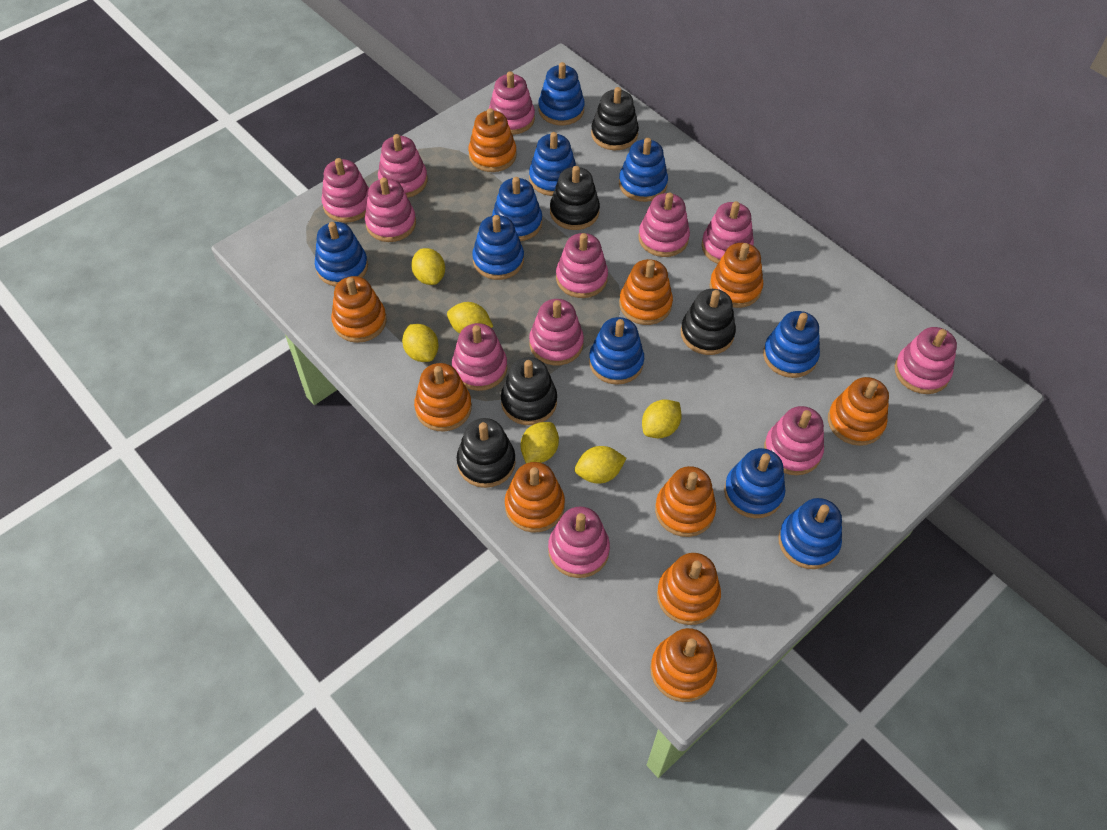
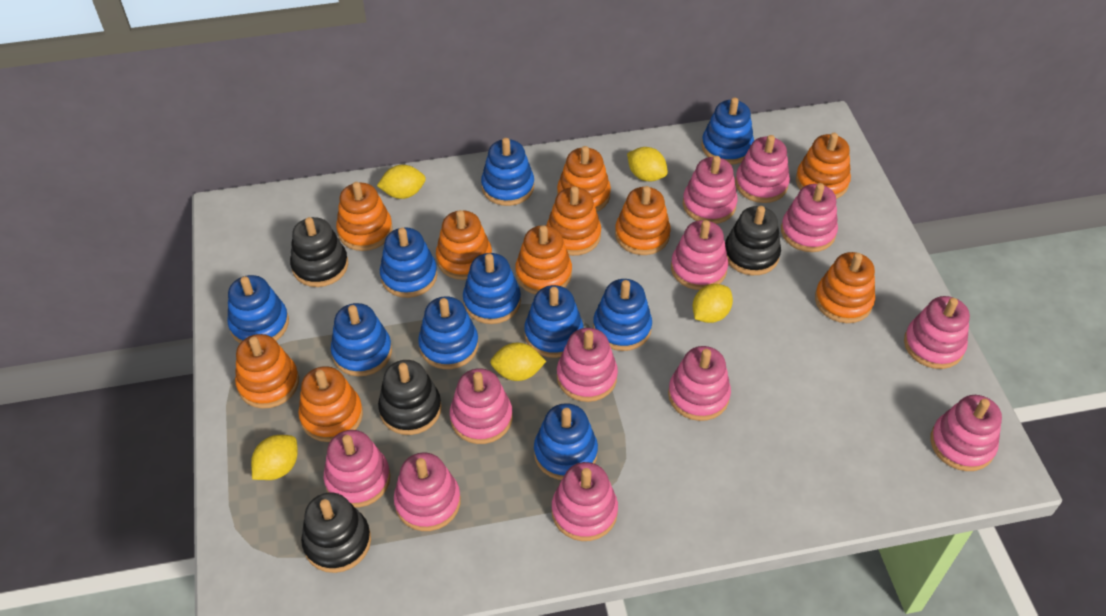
black stacking toy: [457,418,516,488] [501,357,557,425] [550,166,600,230] [591,87,639,150] [681,289,736,355] = 5 -> [290,217,348,287] [301,493,371,573] [378,360,442,435] [725,206,781,275] = 4
yellow lemon: [402,324,439,362] [411,248,445,285] [447,302,493,333] [521,422,559,463] [575,446,626,484] [642,399,682,438] = 6 -> [251,435,298,480] [377,165,426,199] [490,343,546,381] [627,147,668,181] [692,284,733,323] = 5

